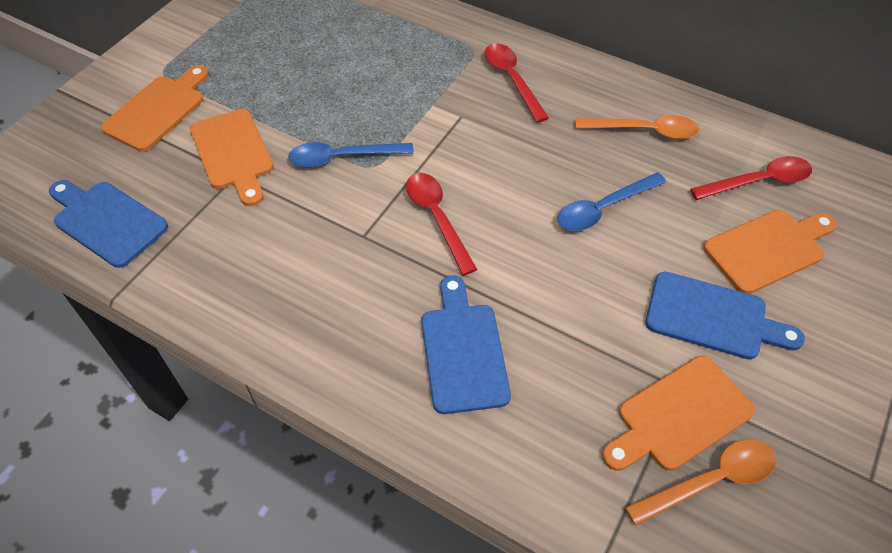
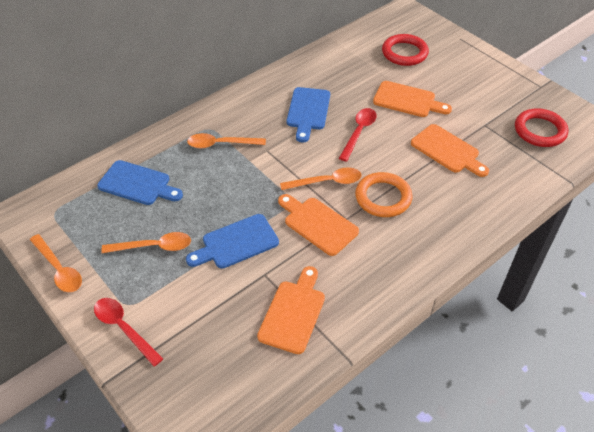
blue spoon: [288,142,414,168] [558,173,666,231] = 2 -> none = 0
orange ring: none = 0 -> [355,172,413,217] = 1
orange spoon: [576,115,699,139] [625,439,776,526] = 2 -> [30,234,82,292] [101,232,191,253] [187,133,266,148] [280,168,361,190] = 4
red ring: none = 0 -> [382,34,429,66] [515,108,568,147] = 2
red spoon: [406,173,477,275] [484,43,549,123] [690,156,812,200] = 3 -> [94,298,163,367] [339,108,377,162] = 2

